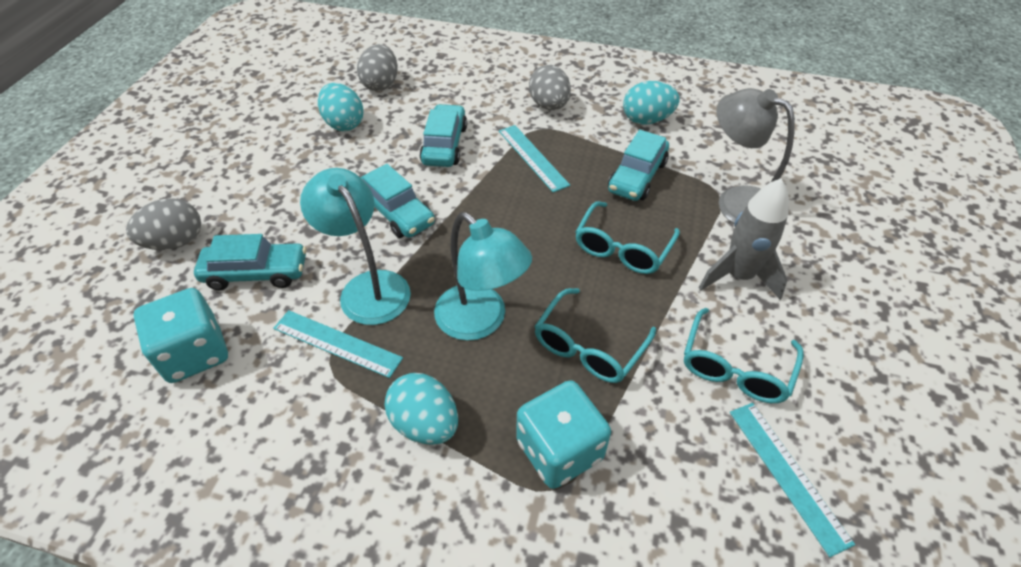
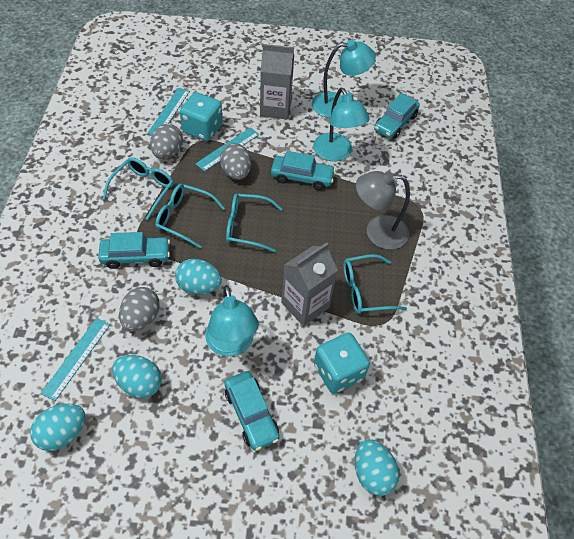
grey carton: none = 0 -> [260,44,294,119] [281,243,338,326] = 2
grey rocket: [699,178,789,300] = 1 -> none = 0
turquoise egg: [318,83,364,131] [385,373,458,445] [623,81,680,125] = 3 -> [30,404,85,451] [112,355,162,398] [175,259,222,294] [355,439,399,496] = 4
turquoise glasses: [534,288,656,383] [575,201,680,274] [684,308,804,403] = 3 -> [103,157,174,220] [155,184,225,249] [226,193,282,252] [344,254,407,314] = 4
turquoise lamp: [300,168,411,325] [434,212,532,341] = 2 -> [205,285,259,357] [312,40,376,118] [313,88,370,161] = 3

